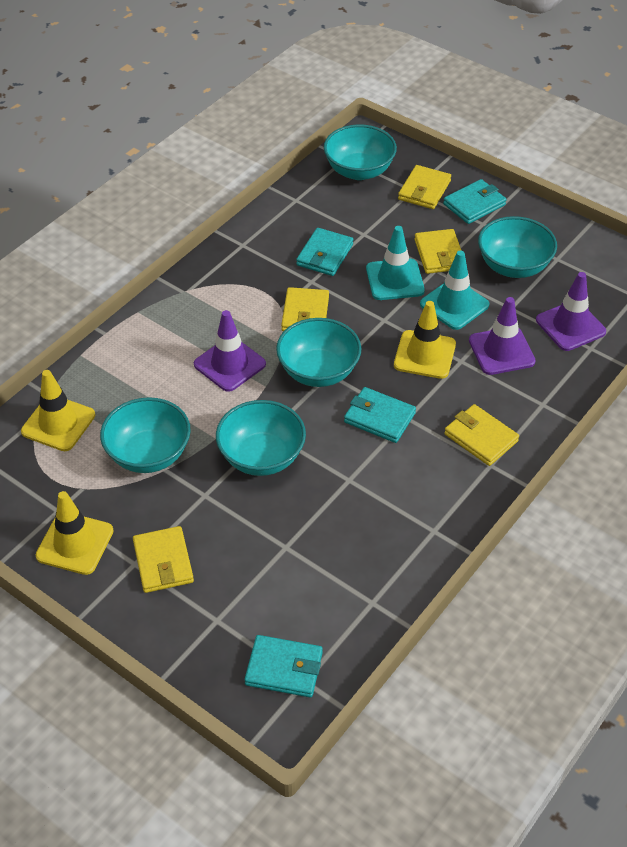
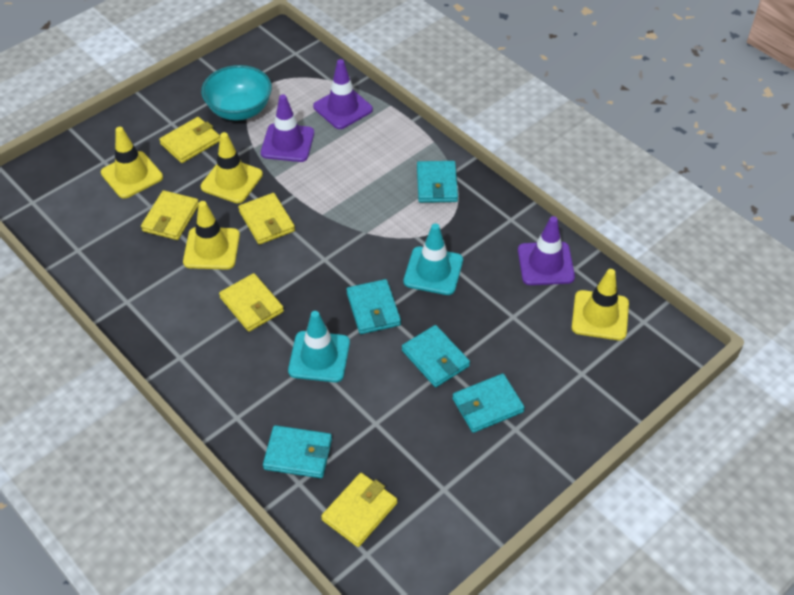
turquoise bowl: [100,397,191,473] [216,400,306,476] [276,318,361,387] [324,124,397,180] [478,216,557,278] = 5 -> [201,65,272,120] = 1
turquoise wallet: [244,635,323,697] [296,228,353,276] [344,387,416,443] [443,179,506,224] = 4 -> [263,425,332,478] [347,279,401,334] [402,325,470,387] [417,161,458,203] [452,374,525,433] = 5
yellow traffic cone: [21,370,95,451] [36,491,114,575] [394,301,456,379] = 3 -> [101,127,163,199] [183,201,240,270] [201,132,263,204] [572,269,629,340] = 4

